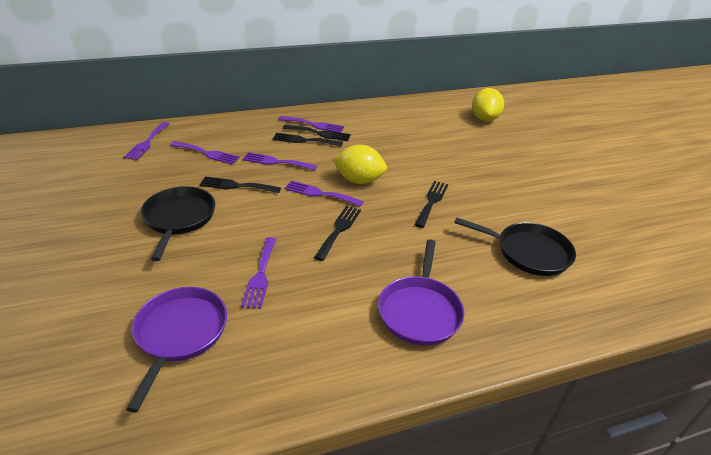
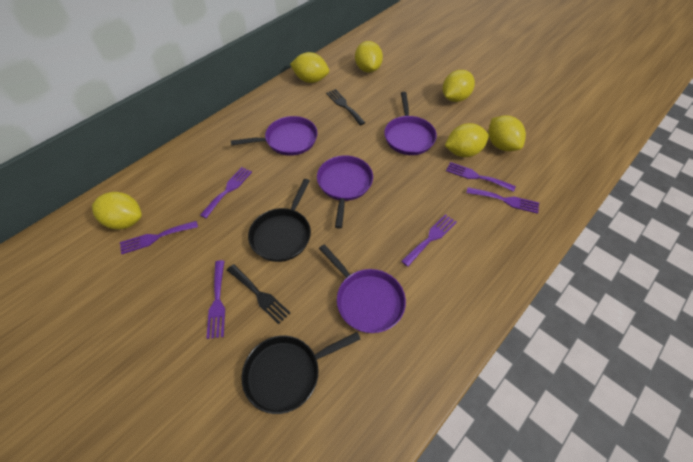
black fork: [200,176,281,193] [273,133,343,147] [283,125,351,141] [314,206,361,261] [414,181,448,228] = 5 -> [227,264,290,324] [326,89,366,125] = 2
purple pan: [126,287,227,413] [378,239,464,345] = 2 -> [231,116,317,156] [317,156,373,229] [319,244,406,333] [384,92,437,155] = 4
yellow lemon: [332,145,387,184] [472,88,504,121] = 2 -> [92,192,142,229] [290,52,329,83] [355,41,383,73] [442,70,475,102] [445,123,489,157] [488,115,526,151] = 6

